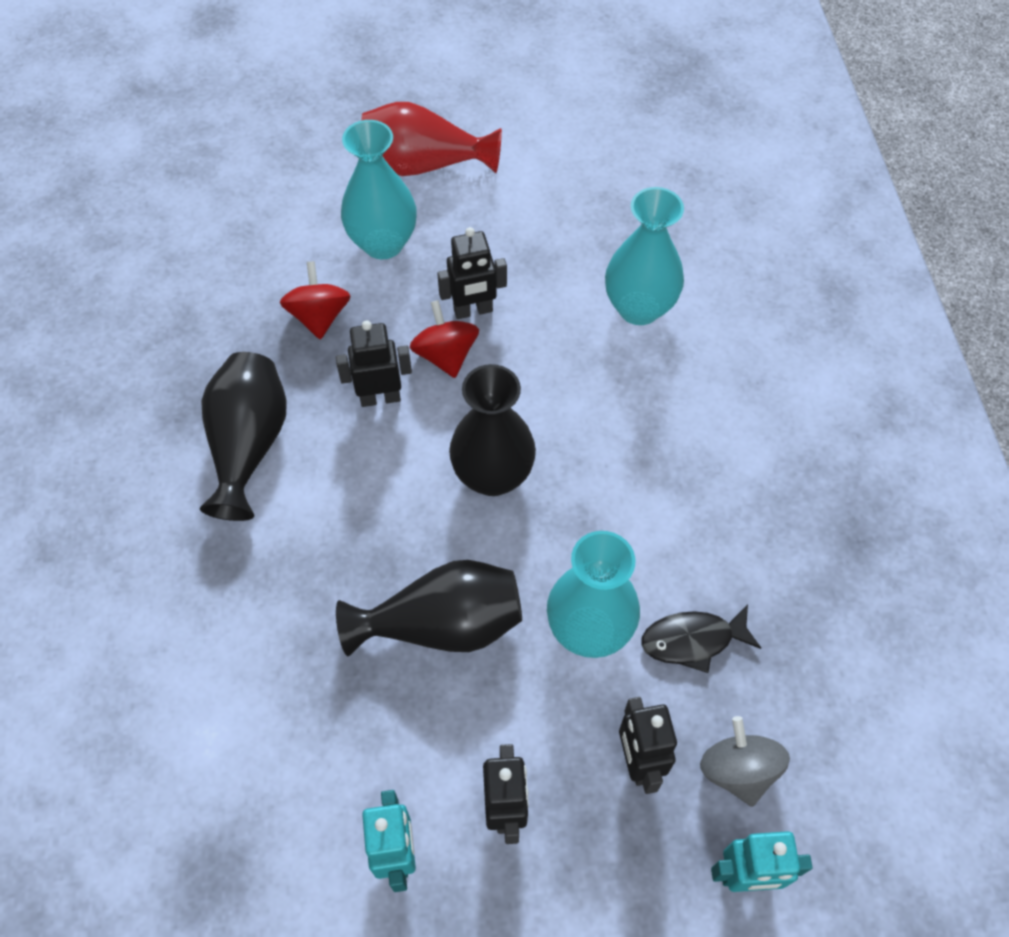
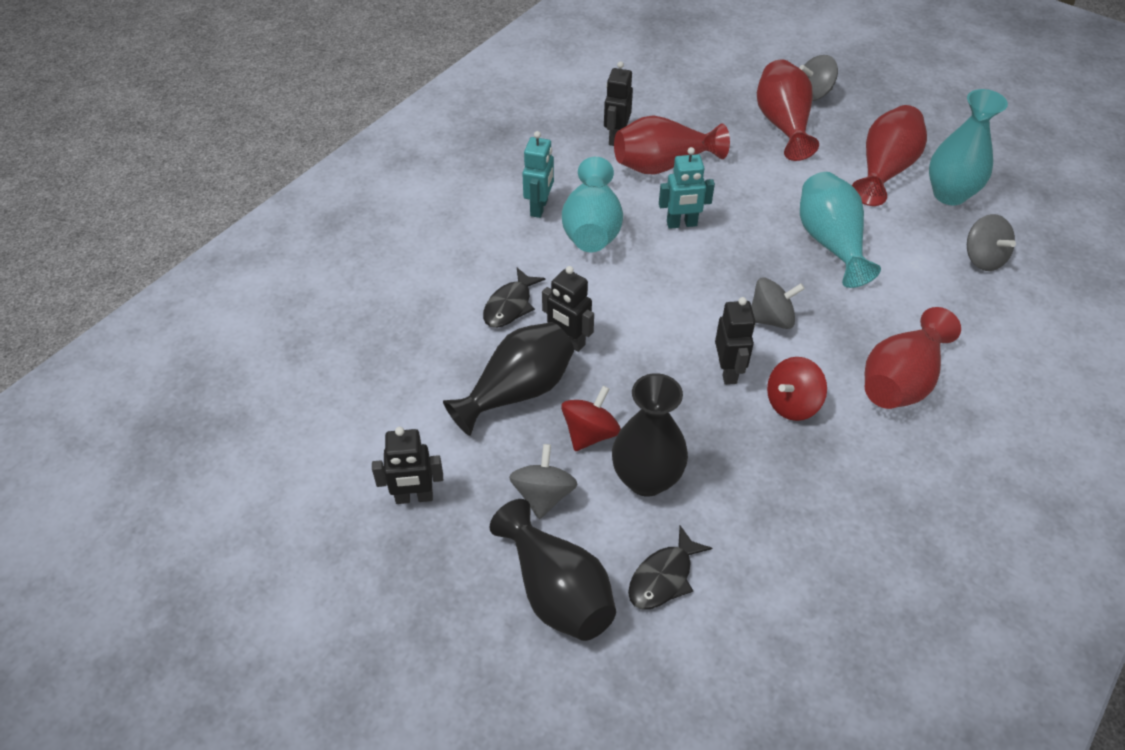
black fish: [641,605,761,673] = 1 -> [483,268,545,328] [628,526,712,609] = 2
grey spinning top: [700,716,790,807] = 1 -> [509,444,577,519] [751,277,805,329] [799,55,838,101] [967,214,1016,271] = 4
red vase: [361,102,502,176] = 1 -> [614,115,730,174] [757,59,819,161] [852,105,927,206] [864,307,961,409] = 4

